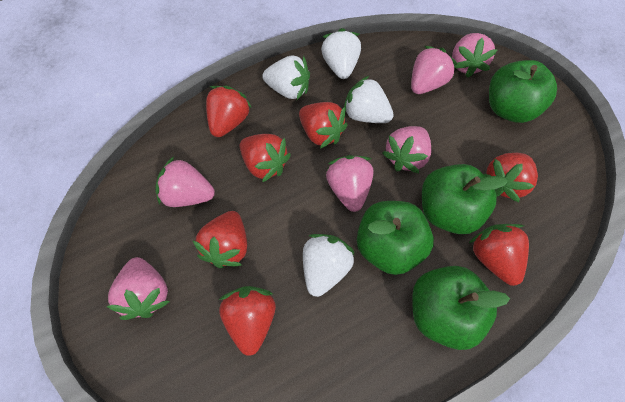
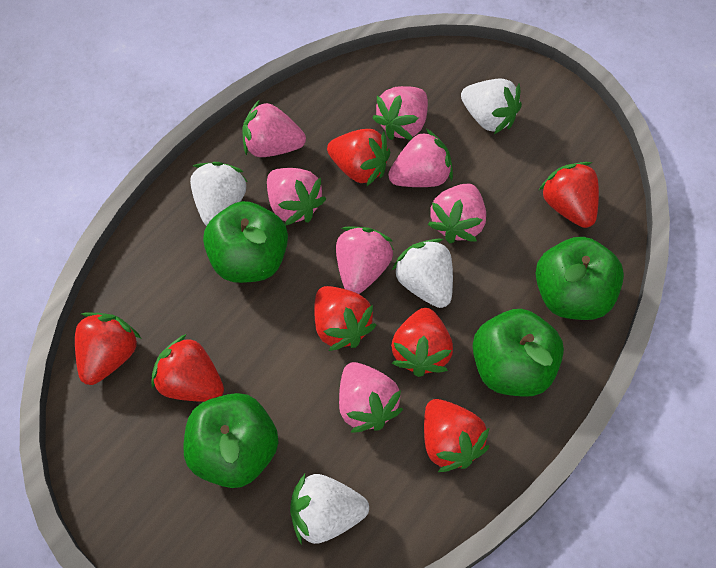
pink strawberry: [106,257,170,320] [156,156,215,207] [326,155,374,212] [382,126,431,173] [411,46,457,94] [452,33,497,78] = 6 -> [242,100,306,157] [267,168,326,225] [336,227,394,294] [339,362,403,433] [373,86,428,140] [388,129,453,187] [427,184,486,244] = 7

